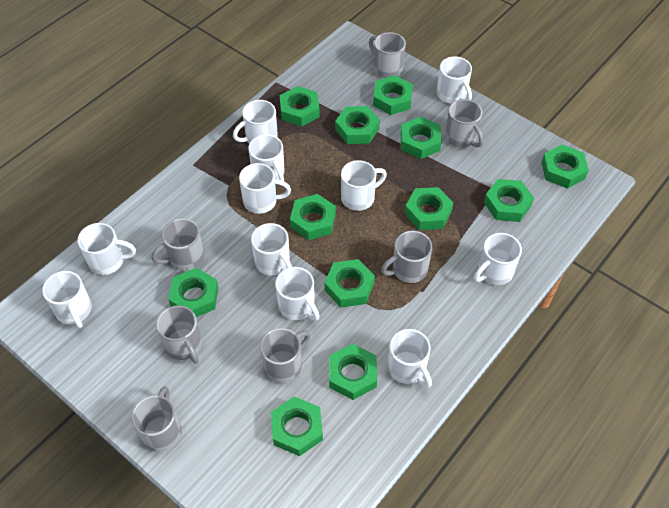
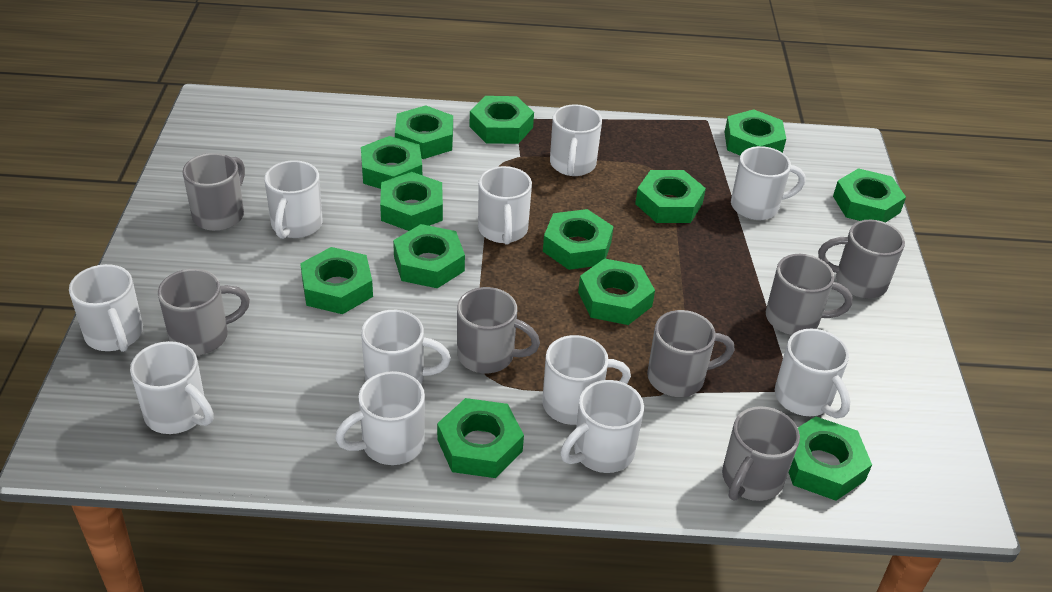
green nut: [168,268,218,317] [271,396,323,456] [280,86,320,127] [290,194,336,240] [324,259,375,308] [329,343,377,400] [335,106,380,144] [373,75,413,115] [401,116,442,159] [405,187,453,230] [484,179,534,222] [541,145,589,189] = 12 -> [300,247,373,314] [361,136,422,189] [380,172,443,231] [393,224,465,288] [395,105,453,159] [437,398,524,478] [469,96,534,144] [543,209,614,270] [578,258,655,325] [635,170,706,223] [725,109,786,155] [788,416,872,501] [833,168,906,223] = 13

